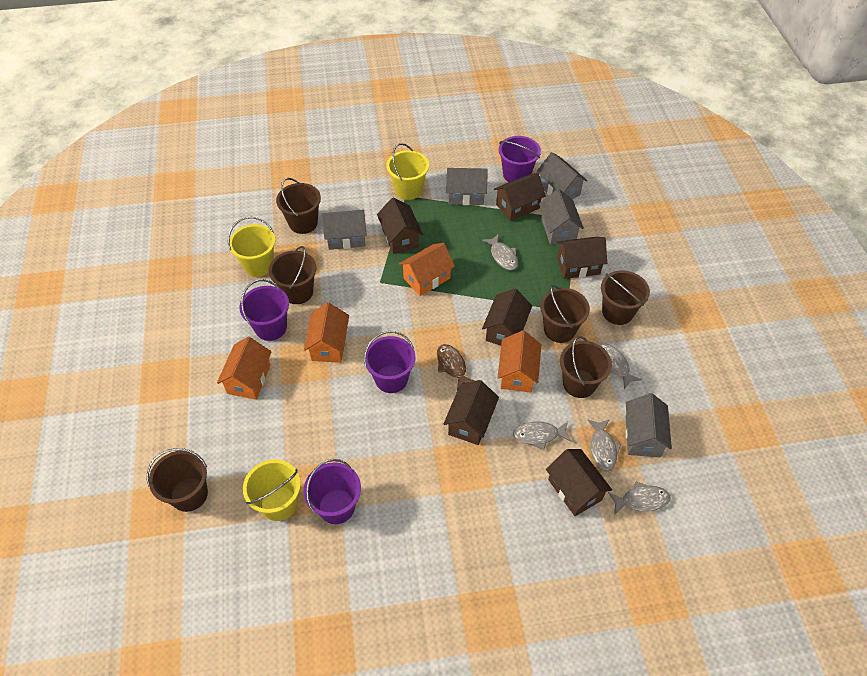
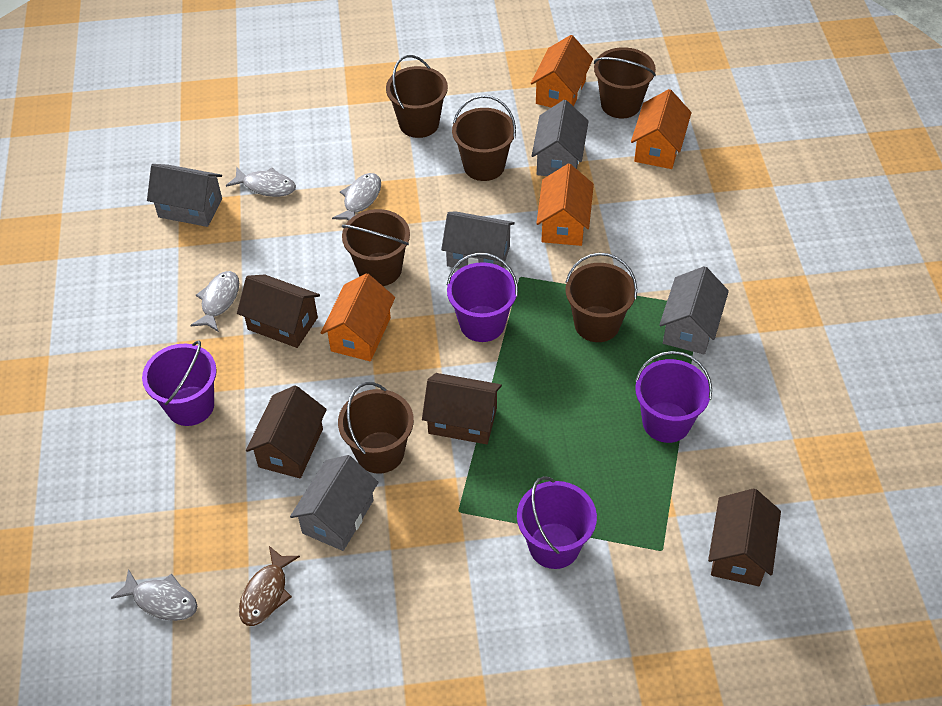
brown house: [377,198,423,254] [444,380,499,445] [482,289,532,345] [494,173,546,221] [546,449,612,516] [557,237,607,279] = 6 -> [237,274,320,348] [246,385,327,478] [422,373,502,444] [708,488,781,586] = 4
grey fish: [482,234,518,270] [513,421,572,450] [587,419,622,471] [600,343,642,389] [608,481,670,515] = 5 -> [111,569,197,621] [190,271,239,332] [226,166,296,197] [332,173,381,221] = 4
yellow bucket: [228,217,276,277] [243,459,301,521] [386,143,429,200] = 3 -> none = 0

